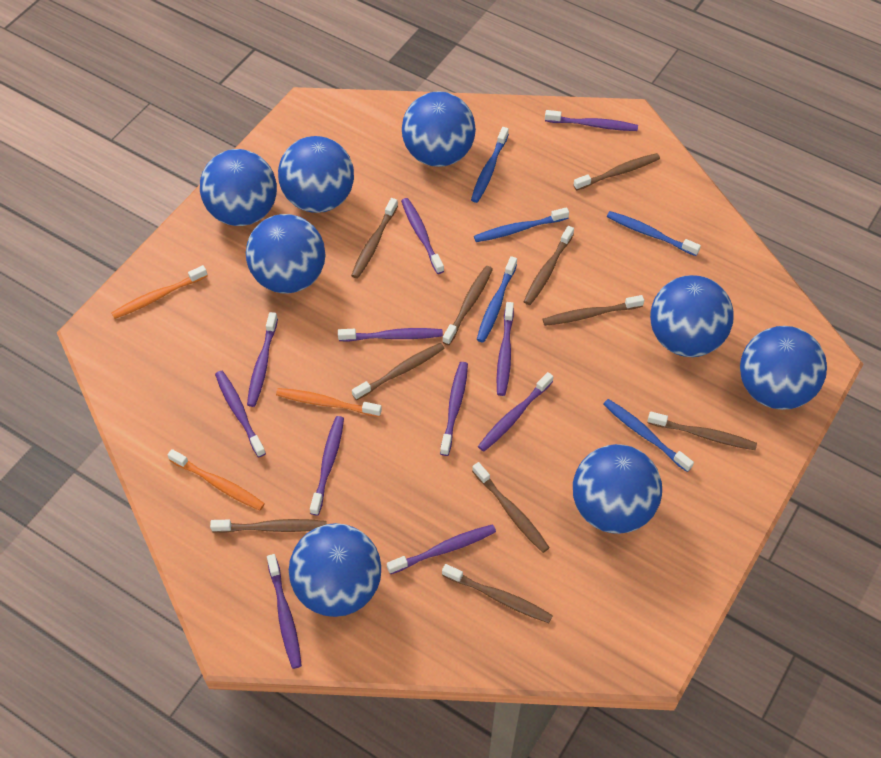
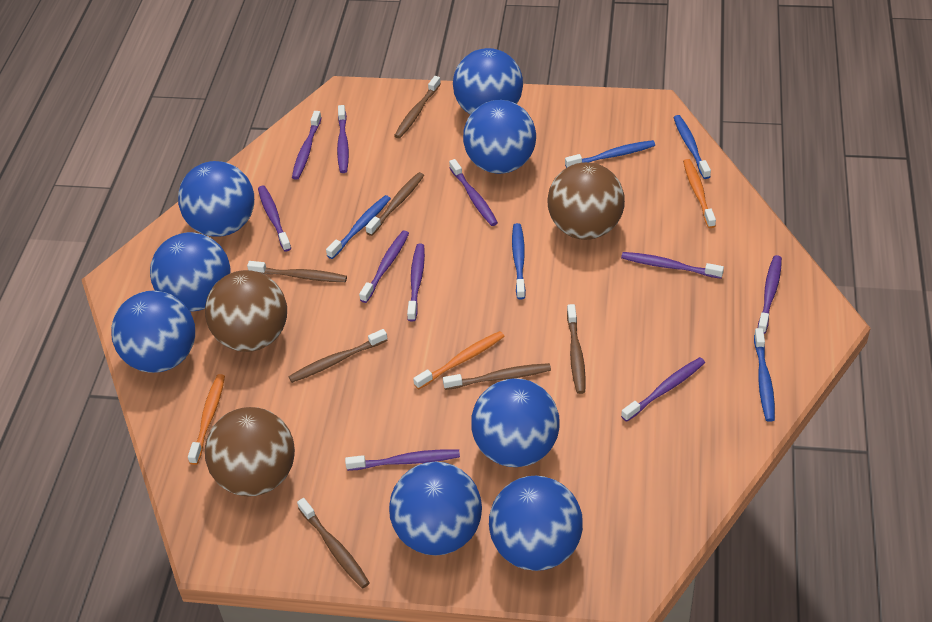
brown ball: none = 0 -> [205,270,287,352] [205,407,295,496] [547,162,625,240] = 3
brown toothbrush: [210,519,327,533] [351,198,398,278] [352,343,444,400] [442,266,493,345] [442,564,553,623] [472,462,550,553] [524,226,574,305] [543,295,644,326] [573,153,660,191] [648,412,757,450] = 10 -> [247,261,347,282] [288,329,388,383] [297,498,370,588] [366,172,424,236] [394,76,441,139] [443,363,551,390] [567,304,586,394] = 7
purple toothbrush: [215,371,266,457] [247,312,278,407] [267,554,302,669] [310,416,344,515] [338,328,443,342] [387,524,496,574] [401,198,444,274] [440,362,468,456] [478,372,553,452] [497,302,514,396] [545,110,638,131] = 11 -> [258,186,291,251] [292,111,322,180] [337,105,349,173] [345,449,460,471] [359,230,409,303] [407,244,425,321] [449,159,498,226] [621,252,724,279] [621,357,705,422] [758,255,782,334] = 10

